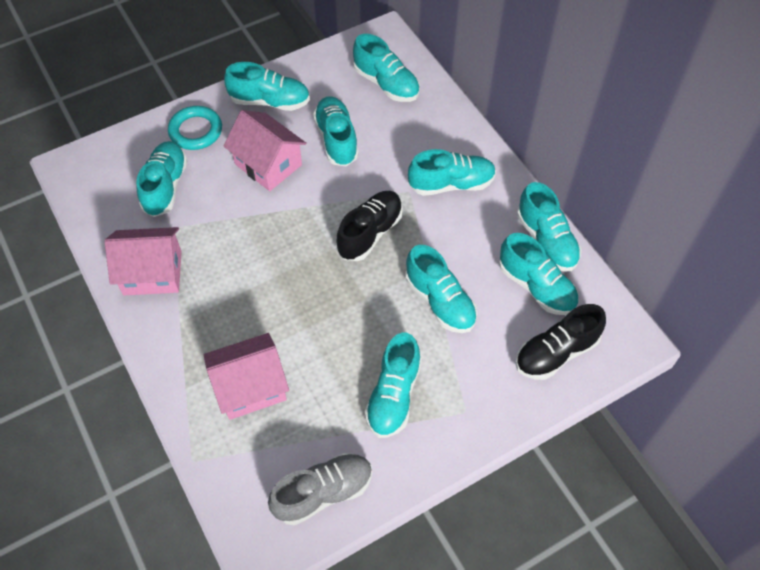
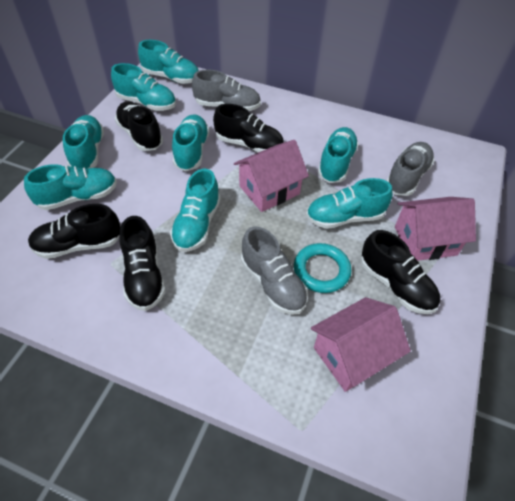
black shoe: [337,191,403,261] [515,304,606,380] = 2 -> [28,204,120,259] [115,102,163,151] [120,216,166,311] [213,104,284,152] [361,230,440,314] = 5
grey shoe: [268,453,372,525] = 1 -> [192,69,261,111] [241,226,308,315] [387,142,435,196] = 3
turquoise shoe: [136,141,188,217] [224,62,310,111] [313,96,359,166] [353,34,420,102] [365,333,421,438] [406,245,477,333] [408,149,496,196] [499,233,579,315] [517,182,581,271] = 9 -> [24,164,117,210] [63,115,104,169] [111,63,176,111] [138,40,199,84] [170,169,221,252] [172,114,210,171] [306,178,393,229] [318,127,359,183] = 8

